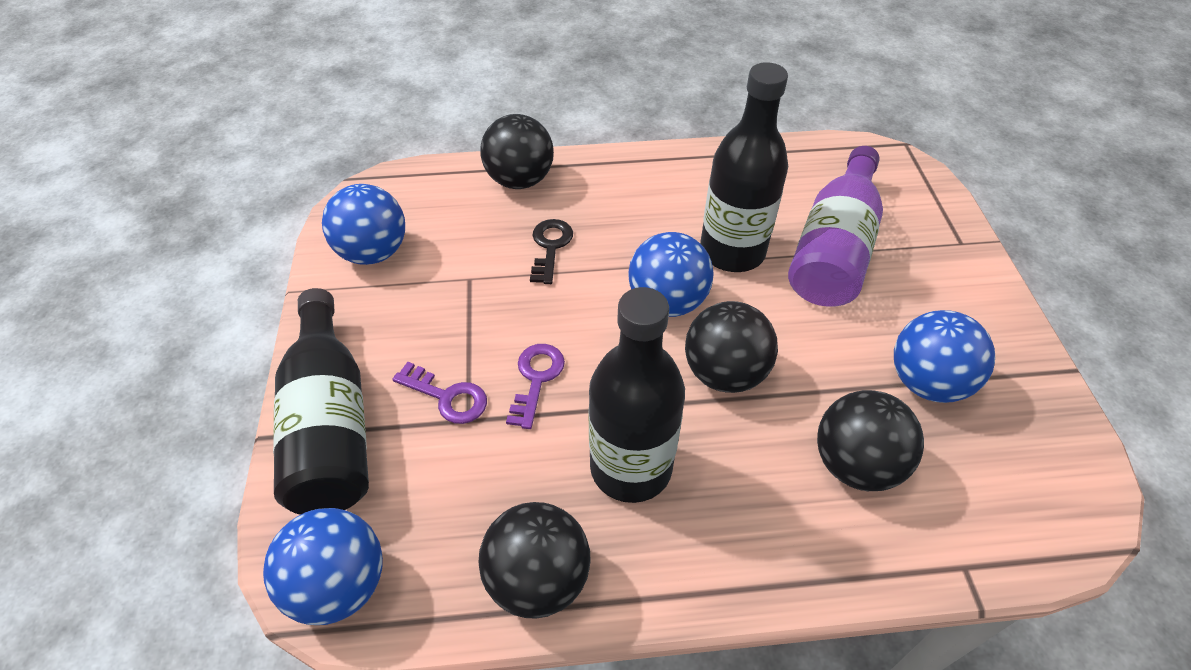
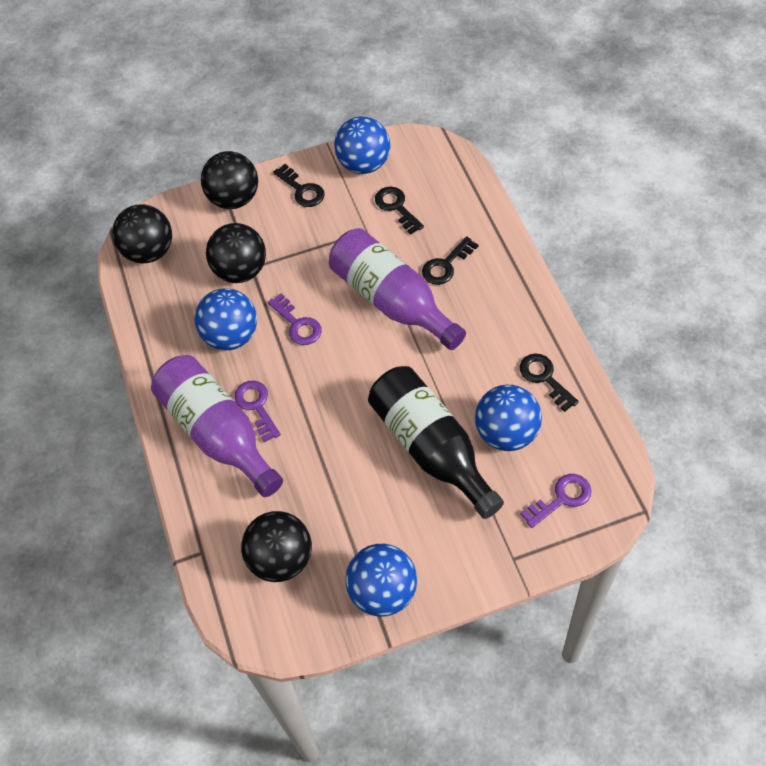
black bottle: [273,288,369,515] [588,287,685,503] [700,62,788,272] = 3 -> [368,366,504,519] = 1
black key: [530,219,573,284] = 1 -> [273,164,325,207] [375,187,424,235] [422,236,479,285] [520,354,579,412] = 4
purple bottle: [788,146,883,307] = 1 -> [151,355,283,497] [329,228,466,350] = 2
purple key: [392,362,487,424] [506,344,565,429] = 2 -> [234,381,281,443] [268,293,322,345] [520,474,592,528] = 3

